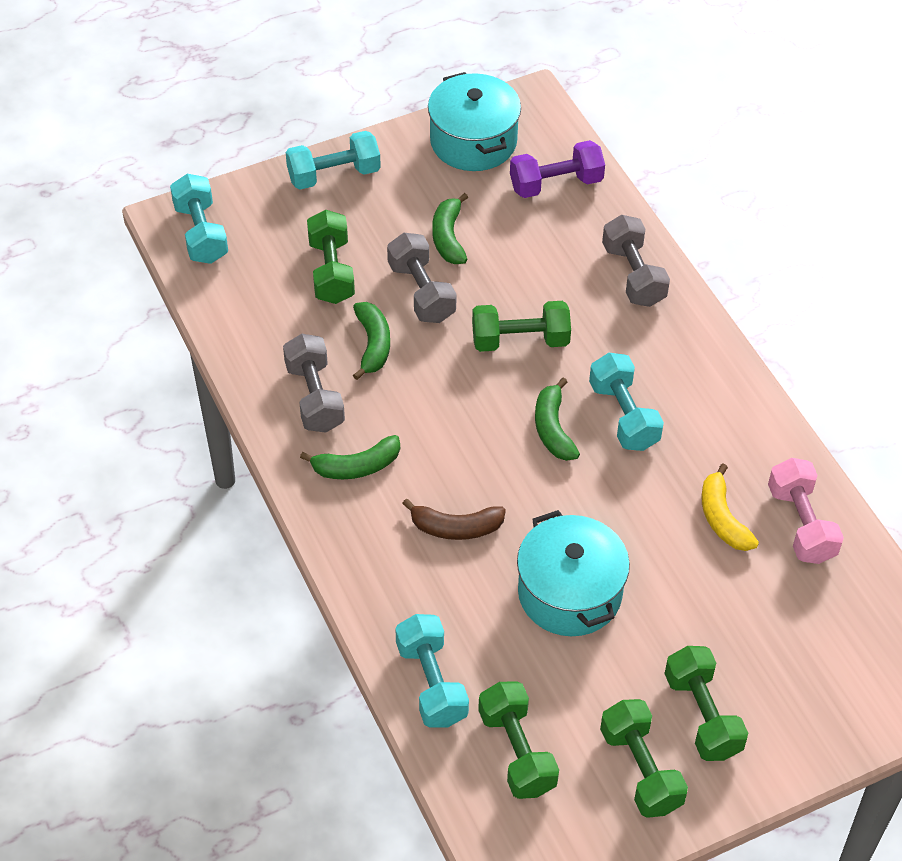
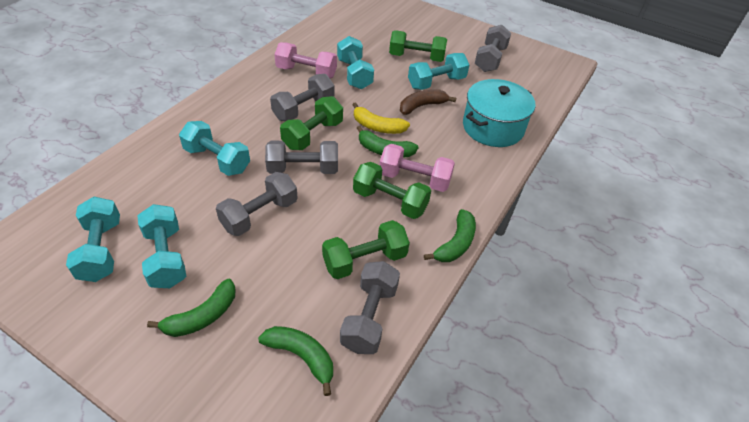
green dumbbell: [307,210,355,304] [472,301,571,352] [478,681,559,799] [600,699,688,818] [664,646,748,761] = 5 -> [280,96,343,150] [322,220,410,279] [353,162,431,219] [389,30,447,62] = 4
grey dumbbell: [283,334,345,433] [387,233,457,323] [602,215,670,307] = 3 -> [216,172,298,236] [265,141,338,174] [270,74,334,121] [340,261,400,354] [475,25,511,72] = 5
pink dumbbell: [768,458,844,564] = 1 -> [274,42,337,78] [379,144,455,192] = 2
purple dumbbell: [510,140,605,198] = 1 -> none = 0
turquoise dumbbell: [170,174,228,264] [286,131,381,190] [395,614,469,727] [589,353,664,451] = 4 -> [66,197,120,282] [137,204,186,288] [179,121,250,176] [337,36,374,89] [408,53,469,90] = 5
turquoise pot: [428,72,521,171] [517,510,630,636] = 2 -> [463,79,536,147] = 1

